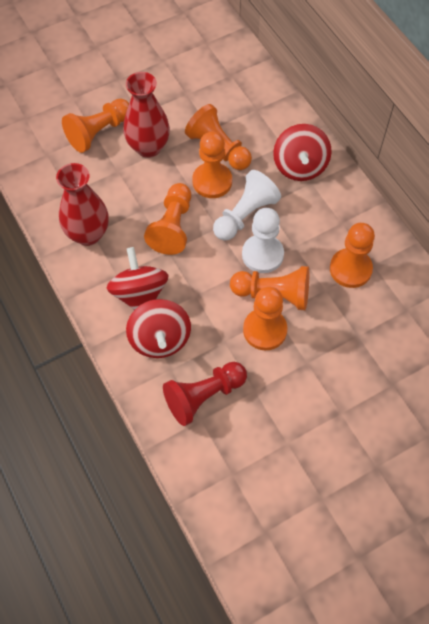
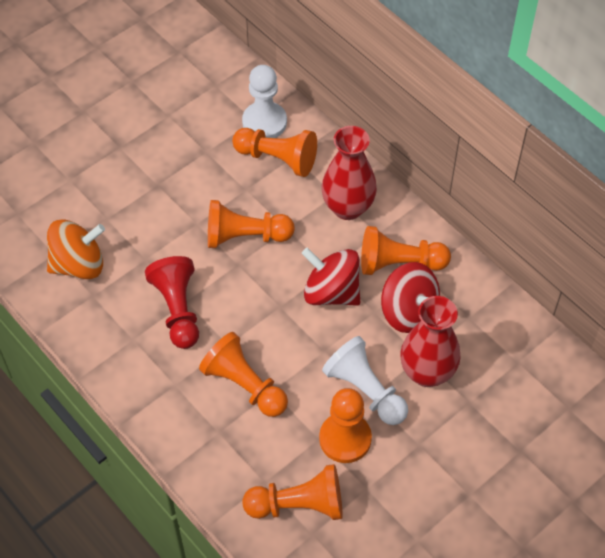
orange pawn: [62,99,129,153] [144,183,191,255] [185,104,252,170] [192,131,232,198] [230,266,309,310] [243,286,287,350] [330,223,375,288] = 7 -> [199,332,288,417] [208,200,295,248] [232,128,317,177] [243,464,343,520] [319,388,372,463] [361,226,451,275] = 6
orange spinning top: none = 0 -> [47,220,105,279] = 1
red spinning top: [106,247,168,310] [126,299,191,358] [273,124,331,181] = 3 -> [302,248,360,306] [381,262,440,333] = 2

